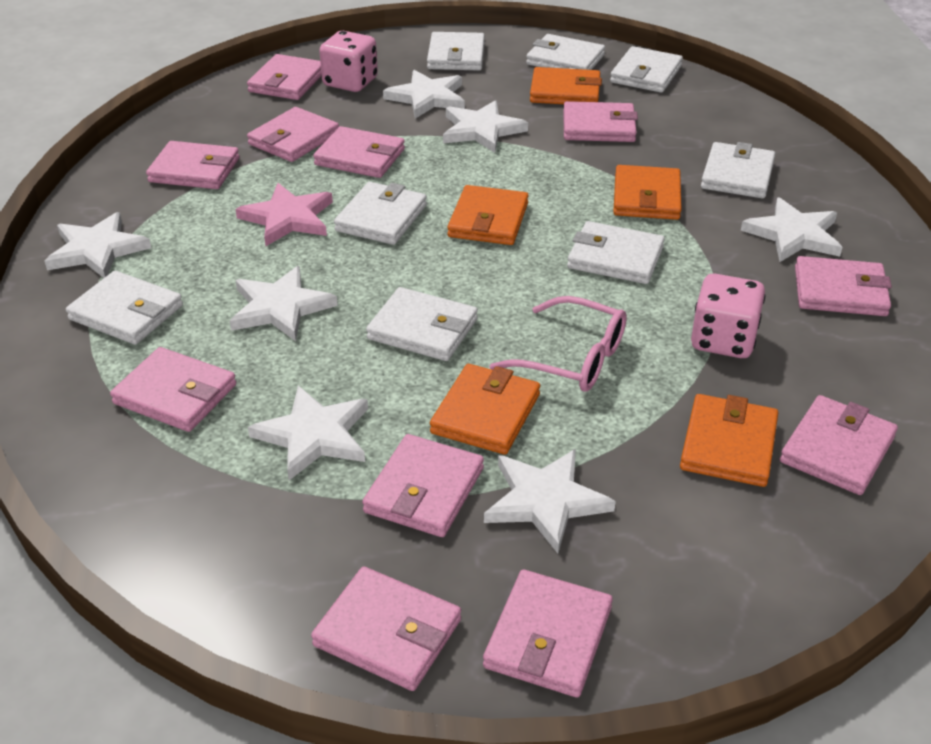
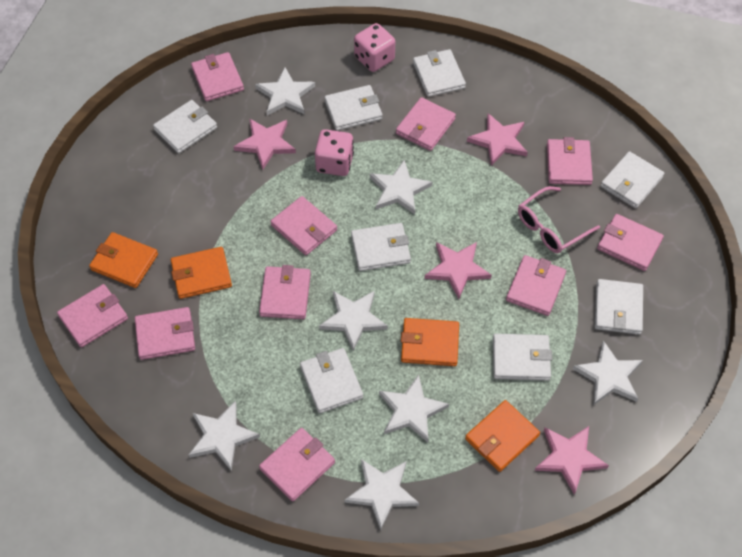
orange wallet: [430,364,540,455] [447,185,529,245] [530,67,602,104] [613,165,682,220] [680,394,778,487] = 5 -> [89,232,158,288] [171,247,232,299] [401,318,459,366] [465,400,540,472] = 4
pink star: [235,183,333,246] = 1 -> [234,118,296,169] [425,242,492,299] [467,113,528,166] [535,426,609,495] = 4
pink wallet: [110,347,236,432] [146,141,239,189] [247,54,322,100] [247,107,339,162] [311,566,461,691] [313,126,405,178] [362,434,484,537] [483,569,613,698] [564,101,638,142] [780,395,898,495] [795,256,892,316] = 11 -> [57,284,128,348] [135,307,195,360] [191,52,244,101] [259,265,311,319] [259,428,335,502] [271,196,337,255] [396,97,456,151] [506,255,566,316] [547,137,593,185] [597,214,664,271] = 10

